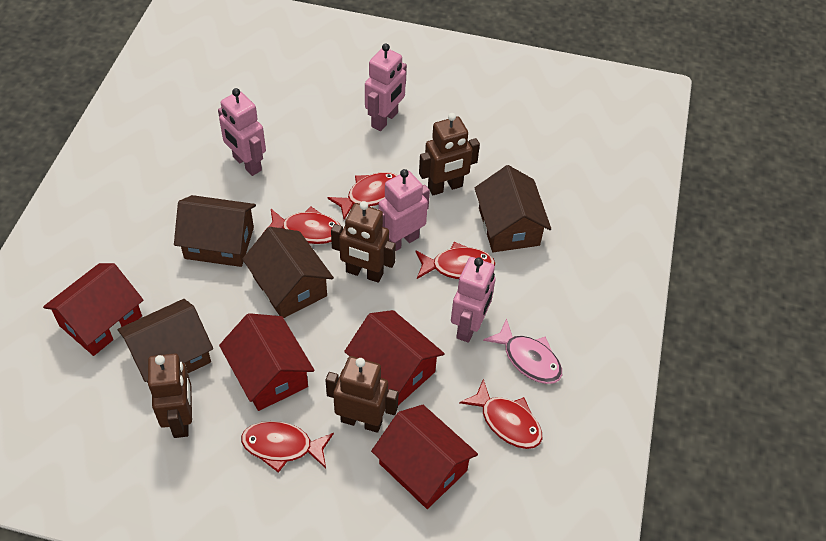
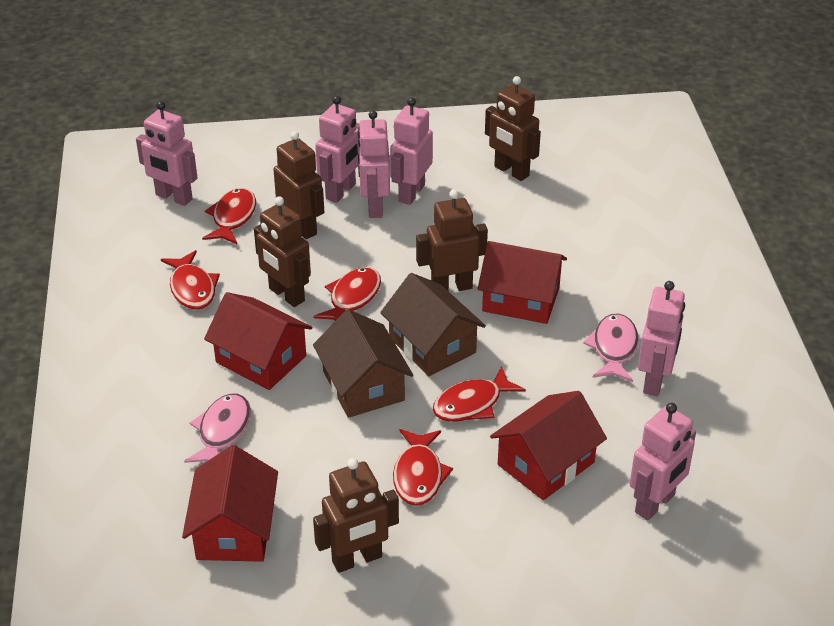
brown house: [118,299,213,383] [174,195,256,267] [242,227,334,318] [475,165,551,252] = 4 -> [313,309,413,418] [380,273,486,376] = 2
brown robot: [148,353,192,438] [326,356,399,433] [331,201,396,283] [419,113,480,195] = 4 -> [254,196,311,307] [273,131,324,239] [313,458,399,573] [416,190,488,291] [485,76,541,181] = 5
pink fish: [483,318,562,384] = 1 -> [184,394,251,463] [583,314,639,382] = 2
pink robot: [218,88,266,176] [365,43,407,131] [378,169,430,251] [451,257,496,343] = 4 -> [136,101,198,206] [315,96,359,203] [358,110,390,218] [390,98,433,205] [630,403,696,520] [638,281,685,396] = 6

